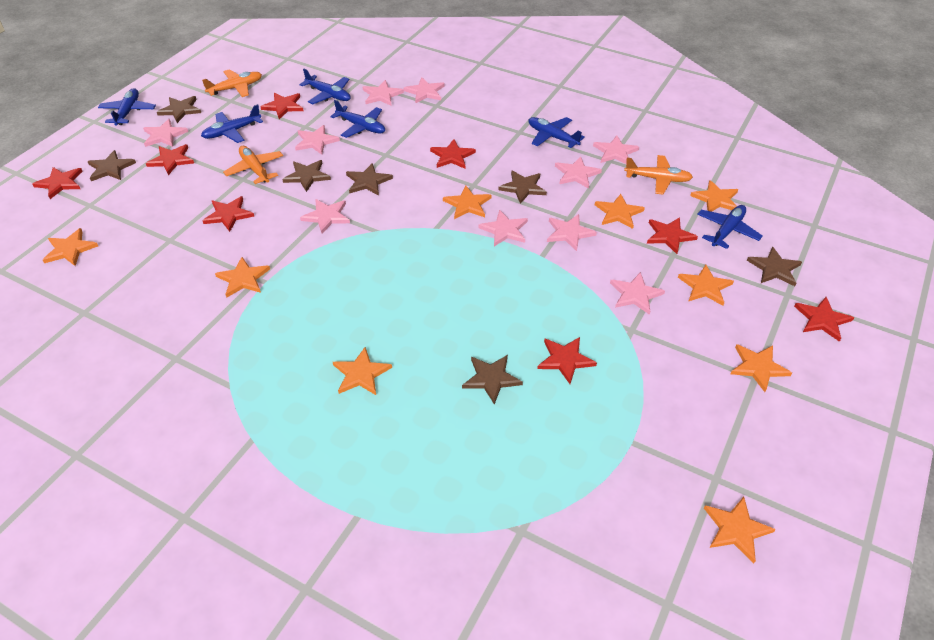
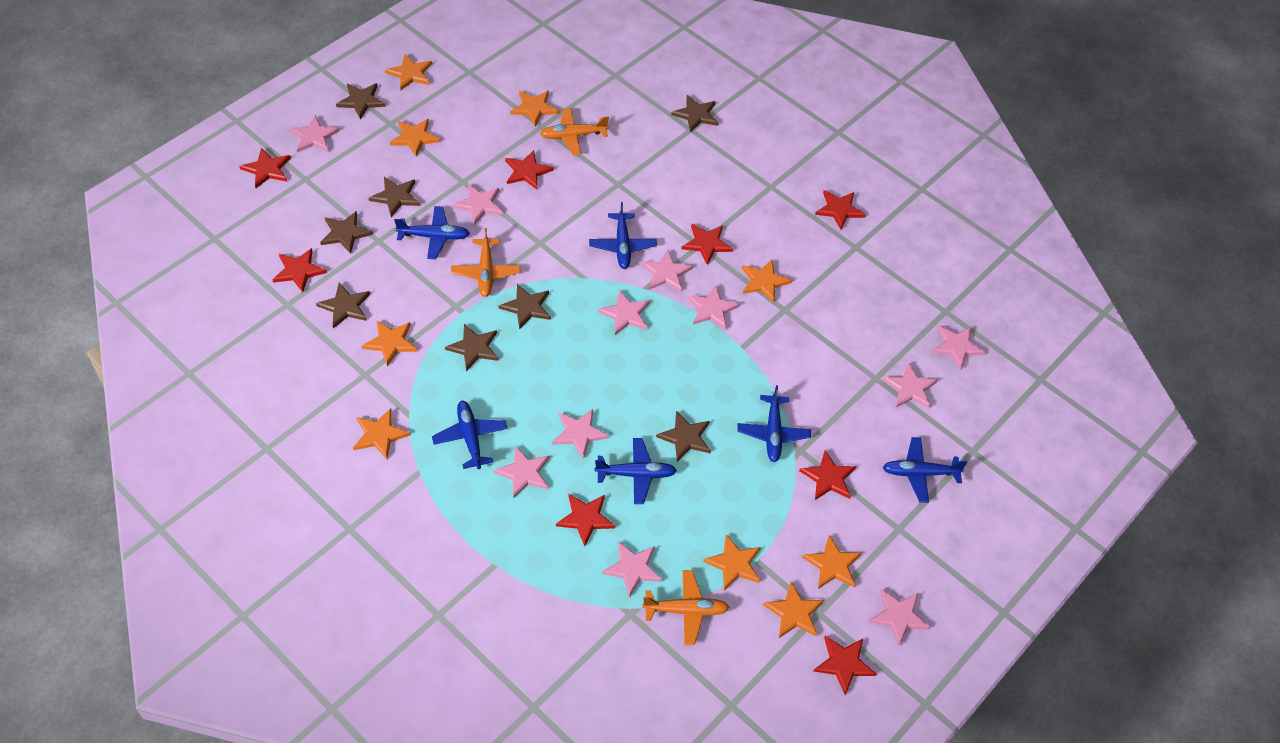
brown star: [87,150,136,181] [157,96,201,123] [282,160,331,192] [346,163,393,195] [462,355,523,404] [499,170,547,204] [747,246,802,286] = 7 -> [316,283,370,328] [320,211,373,254] [336,83,386,120] [369,177,420,217] [445,324,499,371] [499,284,551,329] [656,411,711,462] [671,95,718,132] = 8
pink star: [143,119,188,147] [295,125,340,155] [300,199,350,234] [362,80,404,106] [403,77,445,104] [478,210,528,246] [547,214,597,251] [555,156,602,189] [593,136,639,164] [610,272,665,315] = 10 -> [289,115,340,153] [453,184,503,225] [493,446,549,499] [552,409,609,459] [598,290,650,335] [602,541,663,598] [641,250,693,292] [687,285,740,330] [869,589,931,646] [883,362,938,409] [932,325,986,370] = 11

